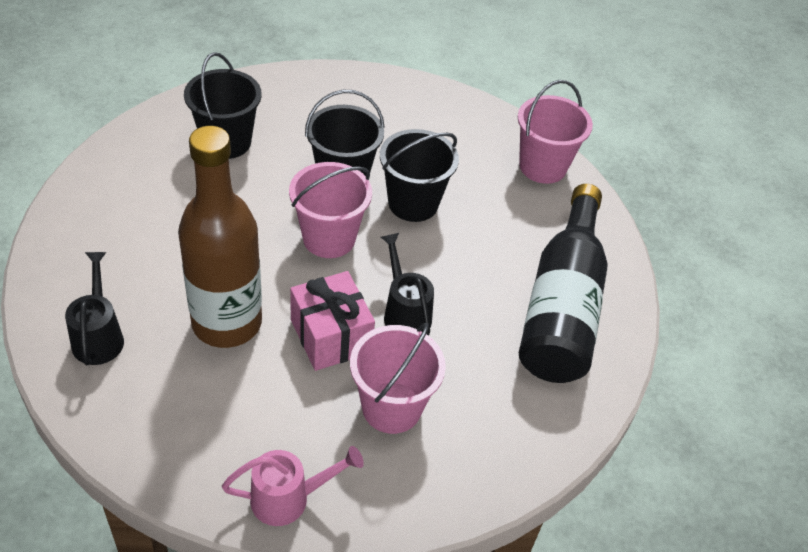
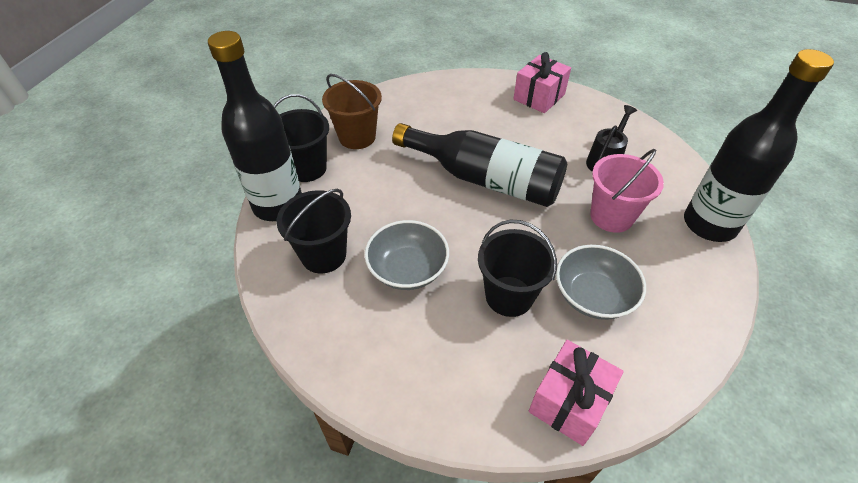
black bottle: [519,184,607,383] = 1 -> [208,31,302,221] [392,123,567,207] [684,49,834,242] = 3
black watering can: [65,252,124,365] [381,233,434,336] = 2 -> [586,105,637,172] = 1
brown bottle: [178,126,262,348] = 1 -> none = 0
brown bucket: none = 0 -> [322,74,382,149] = 1
grey bowl: none = 0 -> [364,220,449,290] [556,245,646,320] = 2
pink bucket: [289,162,372,258] [350,323,446,434] [518,80,593,184] = 3 -> [590,149,664,233] = 1
pink gift: [290,271,375,371] = 1 -> [513,52,571,113] [529,340,624,446] = 2
pink watering can: [222,446,364,526] = 1 -> none = 0

